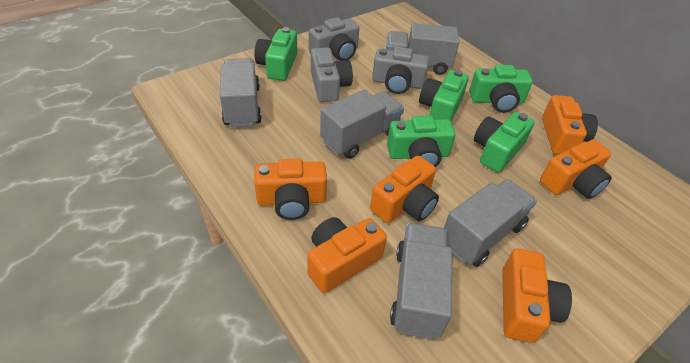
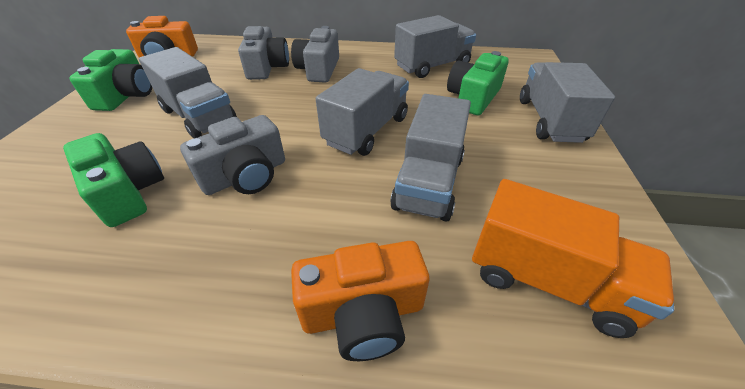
green camera: [254,27,297,81] [387,116,456,167] [419,70,469,122] [469,65,533,113] [474,112,535,172] = 5 -> [63,133,164,227] [69,49,152,111] [447,51,509,115] = 3
orange camera: [254,158,327,220] [307,217,387,293] [370,156,439,223] [502,248,572,343] [540,140,612,199] [542,95,598,154] = 6 -> [126,16,198,57] [291,241,430,361] = 2
orange truck: none = 0 -> [472,179,674,338] = 1

